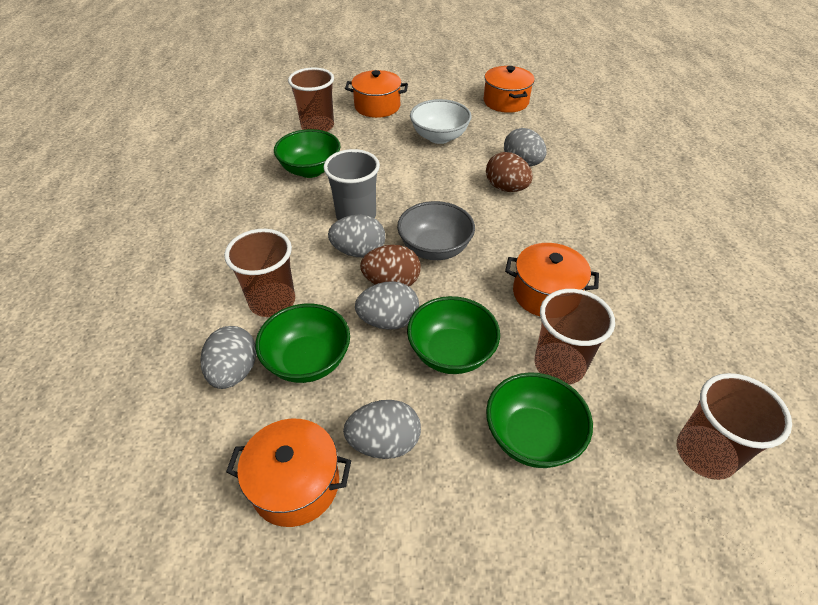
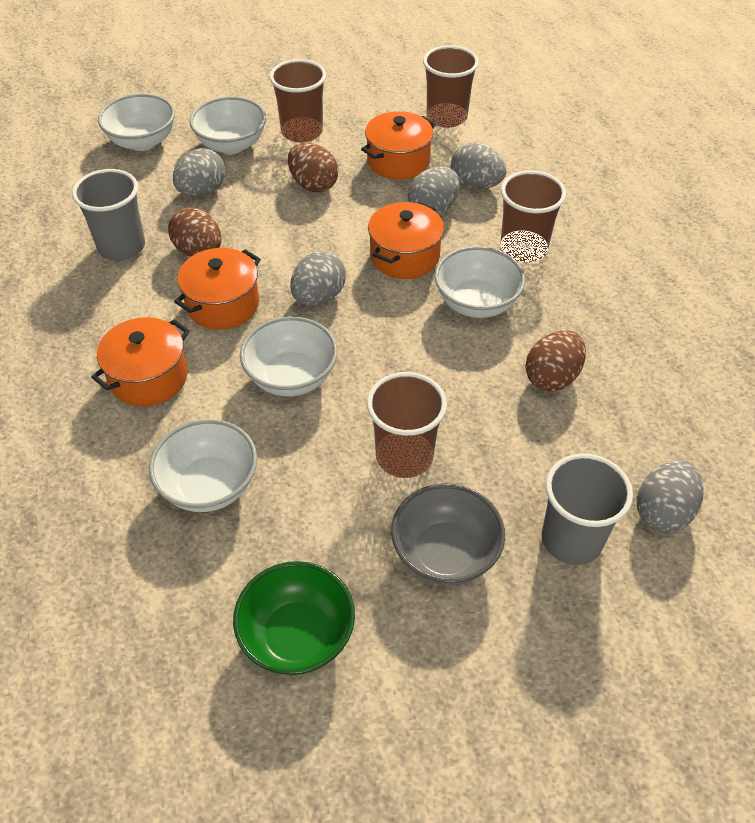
brown egg: [360,245,421,286] [486,152,533,192] = 2 -> [168,207,221,257] [288,143,338,192] [525,330,586,392] = 3
green bowl: [255,304,350,383] [274,129,340,178] [407,296,500,374] [486,372,593,468] = 4 -> [233,561,355,675] = 1
grey cup: [324,149,380,220] = 1 -> [72,169,145,260] [542,453,633,565] = 2
white bowl: [410,99,472,144] = 1 -> [98,94,175,151] [149,419,257,512] [189,97,266,154] [240,317,338,396] [434,246,525,318] = 5

